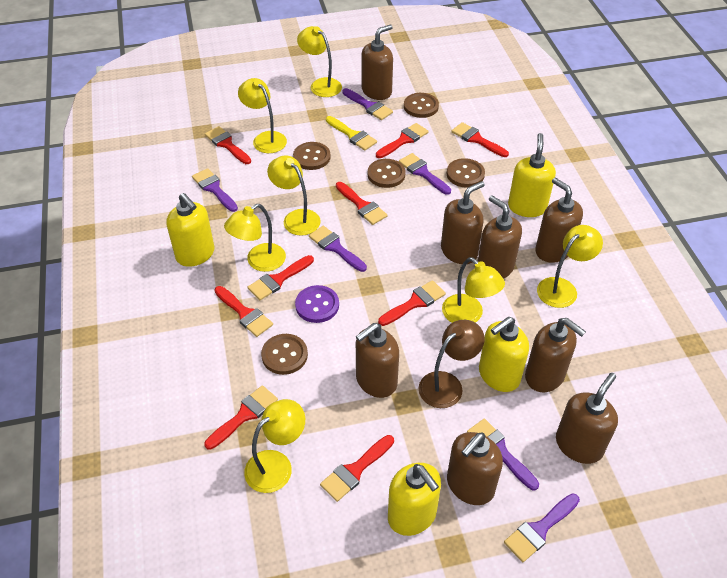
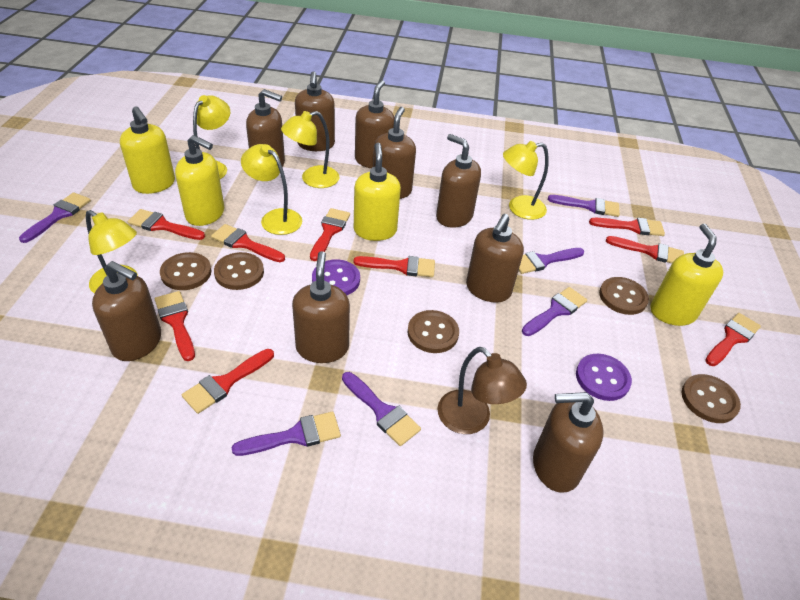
brown soap dispenser: [356,323,399,398] [362,25,393,100] [441,181,485,264] [447,432,503,505] [478,195,522,279] [525,318,586,392] [535,178,583,263] [556,373,618,464] = 8 -> [92,261,161,361] [246,89,285,167] [292,251,350,363] [295,71,335,151] [355,80,395,168] [373,107,416,199] [436,134,481,228] [466,214,524,303] [533,392,603,493] = 9
purple button: [295,285,339,323] = 1 -> [312,259,360,295] [576,354,632,401] = 2
yellow brush: [326,116,377,151] = 1 -> none = 0
yellow lamp: [224,204,286,272] [238,78,287,153] [244,399,305,493] [267,155,321,236] [297,26,342,97] [442,257,505,323] [537,225,603,308] = 7 -> [86,210,138,294] [193,95,230,179] [241,144,302,235] [281,111,339,188] [503,141,549,220] = 5

